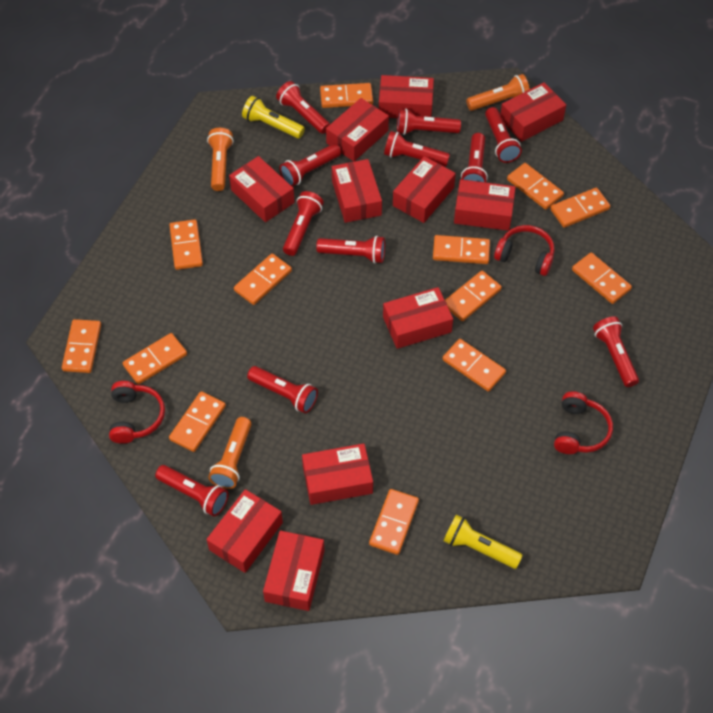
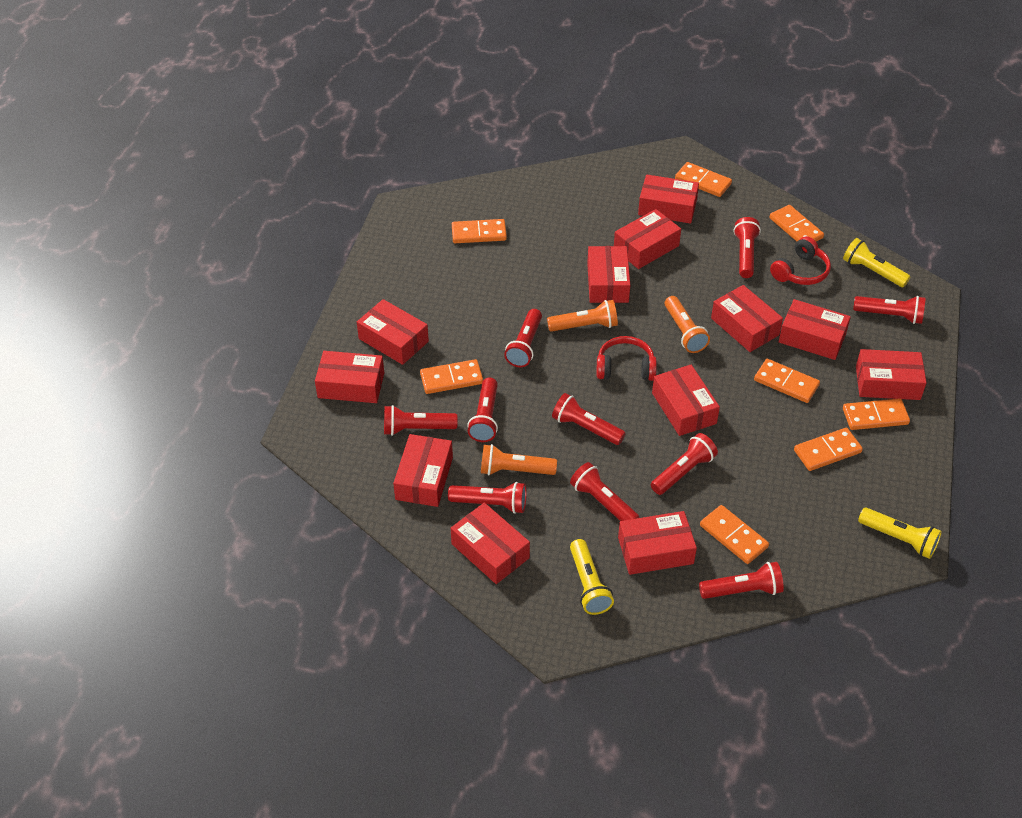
orange domino: [62,319,101,373] [123,333,187,384] [169,219,203,270] [169,391,226,452] [234,253,292,305] [320,83,373,108] [369,489,419,555] [433,235,490,264] [442,339,506,392] [445,271,502,321] [507,163,564,210] [550,187,610,228] [572,252,632,304] = 13 -> [420,359,483,394] [452,219,507,243] [675,162,732,197] [700,505,769,564] [754,359,820,403] [770,205,824,242] [794,428,863,471] [843,398,910,430] = 8
red box: [206,489,283,573] [229,156,295,222] [263,531,324,611] [302,443,373,505] [326,98,389,161] [332,159,382,223] [379,75,434,118] [383,287,453,349] [393,156,456,223] [454,179,516,231] [500,82,566,142] = 11 -> [315,351,384,403] [357,299,429,365] [393,434,453,507] [451,503,530,584] [587,246,630,303] [614,209,681,269] [618,511,697,575] [638,174,699,223] [652,365,720,436] [711,285,783,352] [779,299,851,360] [856,349,927,400] = 12
red flashlight: [155,465,229,516] [247,366,318,413] [276,81,330,134] [280,144,341,187] [283,191,324,256] [316,236,385,263] [384,131,450,167] [397,109,461,135] [461,133,488,182] [485,107,522,163] [593,316,639,387] = 11 -> [384,405,458,436] [448,482,527,514] [467,377,498,442] [504,309,542,367] [552,393,626,445] [570,462,640,521] [651,433,718,495] [699,562,784,599] [733,217,761,278] [853,296,925,324] = 10
red headphones: [109,381,165,444] [494,225,554,276] [554,391,613,454] = 3 -> [597,336,657,381] [770,236,831,285] = 2
yellow flashlight: [242,96,305,139] [444,515,523,569] = 2 -> [570,539,614,615] [843,238,910,287] [858,508,942,559] = 3

